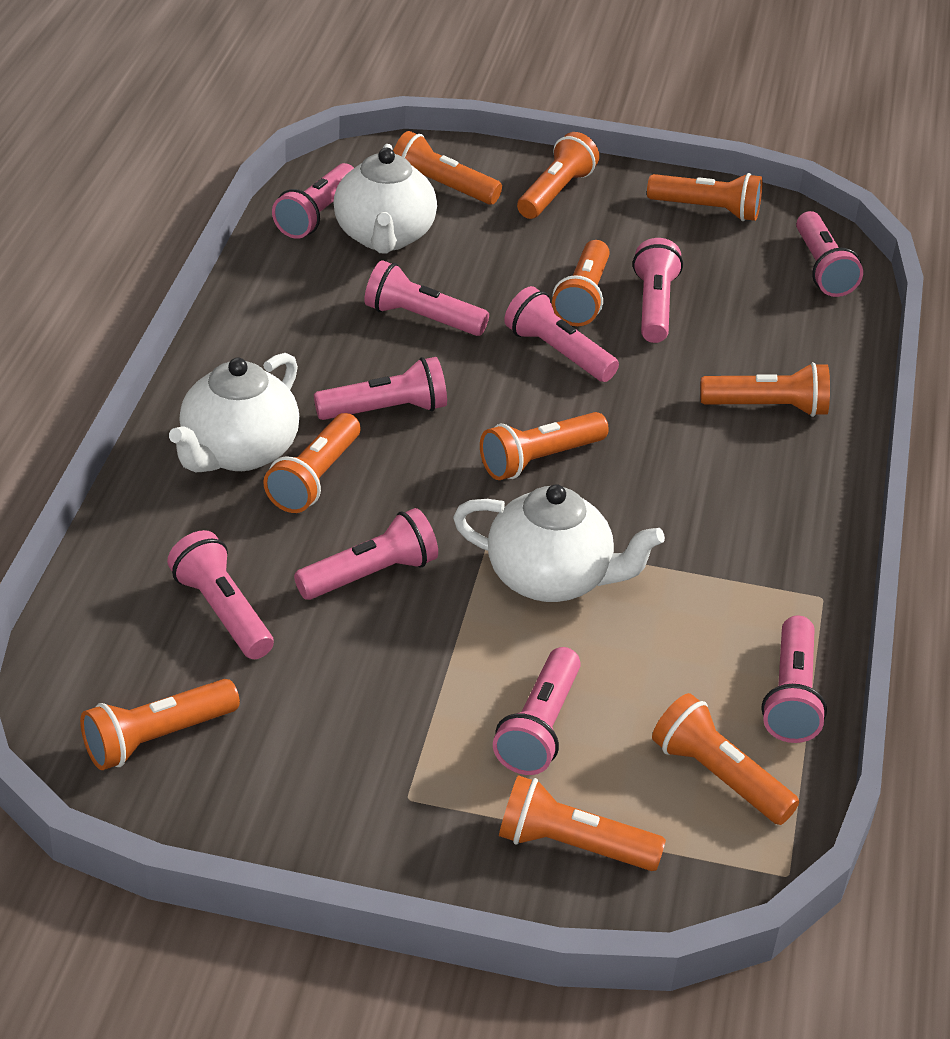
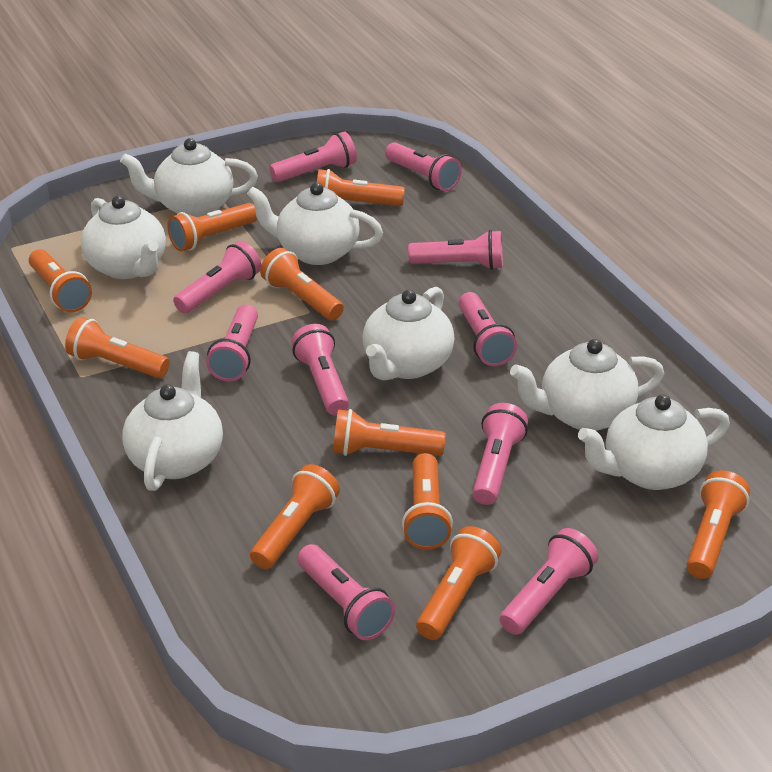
white teapot: [169,353,299,472] [333,144,437,254] [453,484,665,602] = 3 -> [81,196,166,279] [120,138,258,217] [122,351,223,491] [247,182,383,265] [363,287,454,380] [510,339,664,431] [578,395,730,490] = 7

